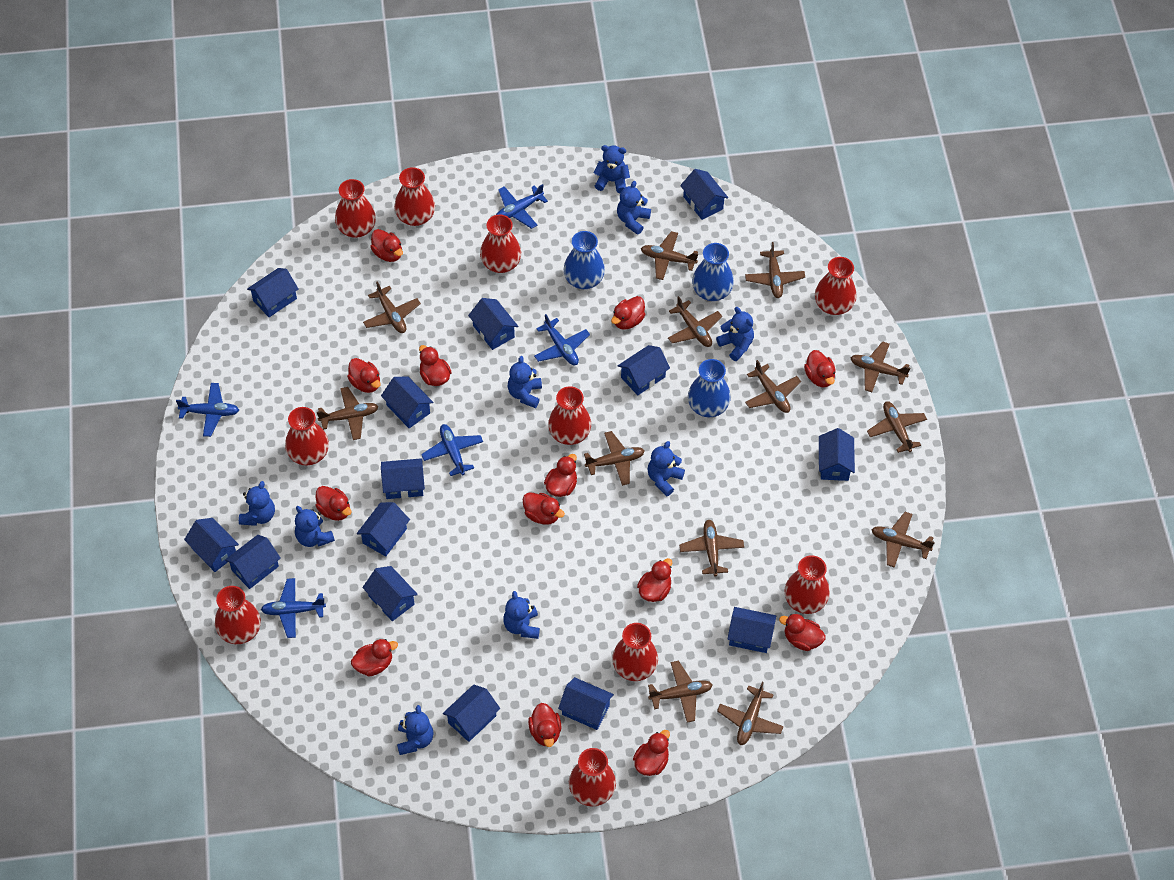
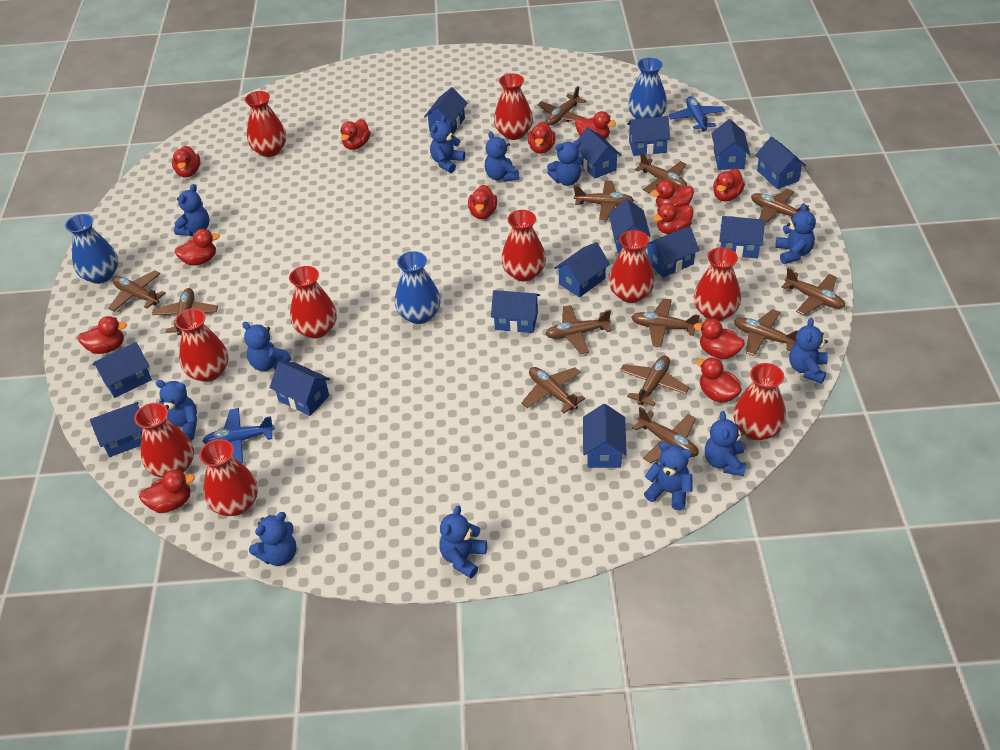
blue plane: [176,383,239,437] [261,578,326,638] [421,424,483,476] [496,184,548,229] [534,314,590,365] = 5 -> [202,408,275,463] [668,96,725,132] = 2
blue teddy bear: [239,481,275,526] [295,506,335,547] [397,705,434,755] [503,591,540,639] [508,356,542,408] [594,145,630,193] [617,181,651,235] [647,441,685,496] [716,307,754,361] = 9 -> [156,380,197,441] [174,184,210,236] [242,322,291,371] [249,512,296,566] [430,115,465,173] [440,506,487,578] [485,131,520,182] [547,140,583,186] [644,442,693,510] [705,411,746,476] [775,203,816,264] [789,318,828,384] = 12

